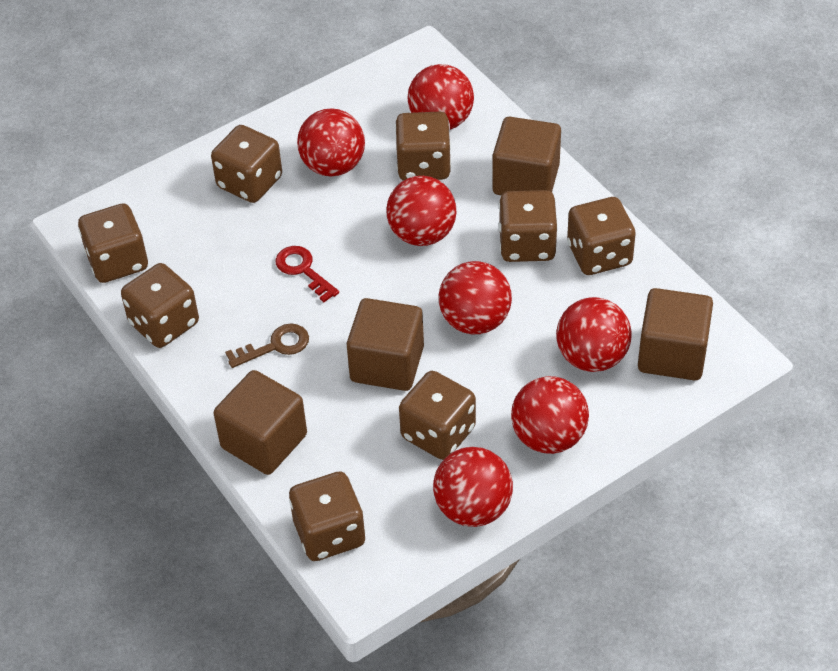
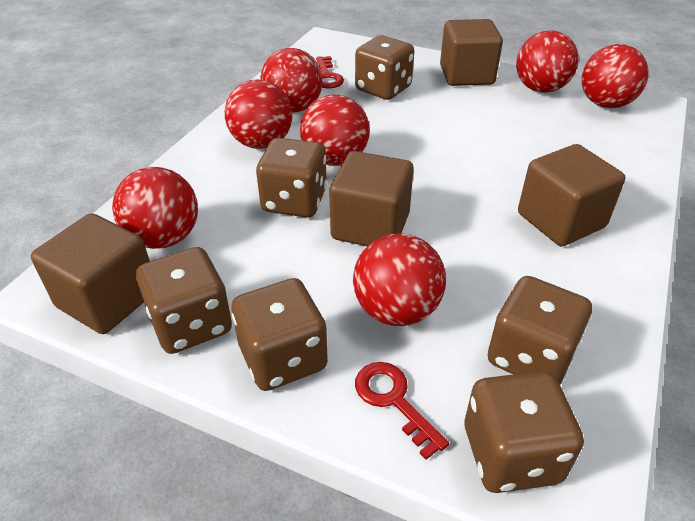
brown dice: [78,203,148,283] [121,263,199,348] [211,125,282,203] [289,471,365,561] [395,112,451,181] [399,371,476,460] [499,190,558,262] [567,197,636,275] = 8 -> [136,247,232,354] [232,278,328,391] [256,138,327,217] [355,35,414,100] [465,371,584,493] [488,276,592,384] = 6
brown key: [225,324,309,368] = 1 -> none = 0
red key: [276,246,339,302] = 1 -> [316,56,344,88] [355,362,449,460] = 2

